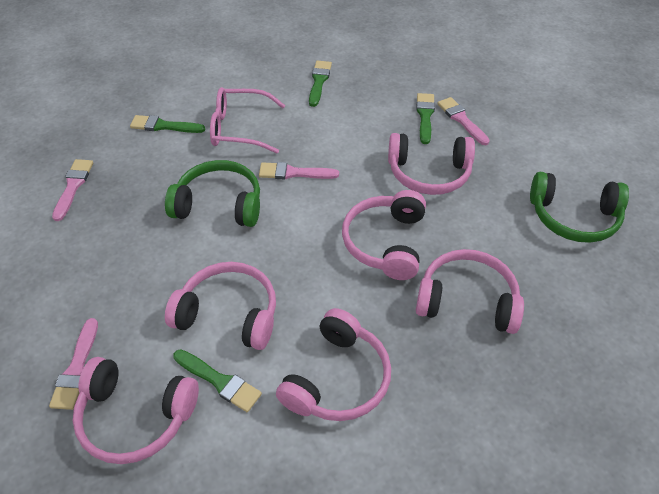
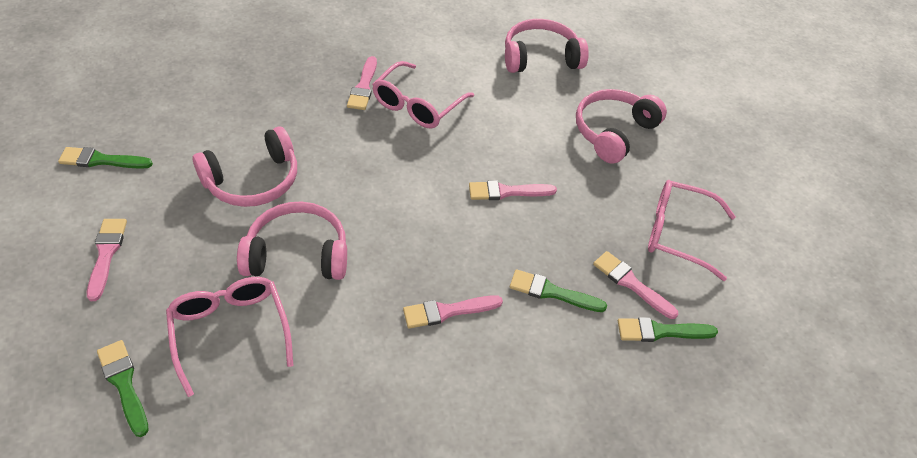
green headphones: [165,160,260,227] [530,172,629,243] = 2 -> none = 0
pink brush: [49,318,98,410] [52,159,93,221] [259,162,339,179] [437,97,490,145] = 4 -> [87,219,127,301] [347,56,377,110] [403,295,503,329] [469,180,557,200] [593,251,678,319] = 5
pink glasses: [210,87,285,153] = 1 -> [166,277,293,397] [372,61,474,129] [648,180,736,281] = 3
pink headphones: [73,357,199,464] [165,262,276,350] [276,308,391,421] [342,190,426,280] [388,133,475,195] [416,249,524,334] = 6 -> [193,126,297,207] [237,201,347,280] [505,19,589,73] [576,89,667,163] = 4

